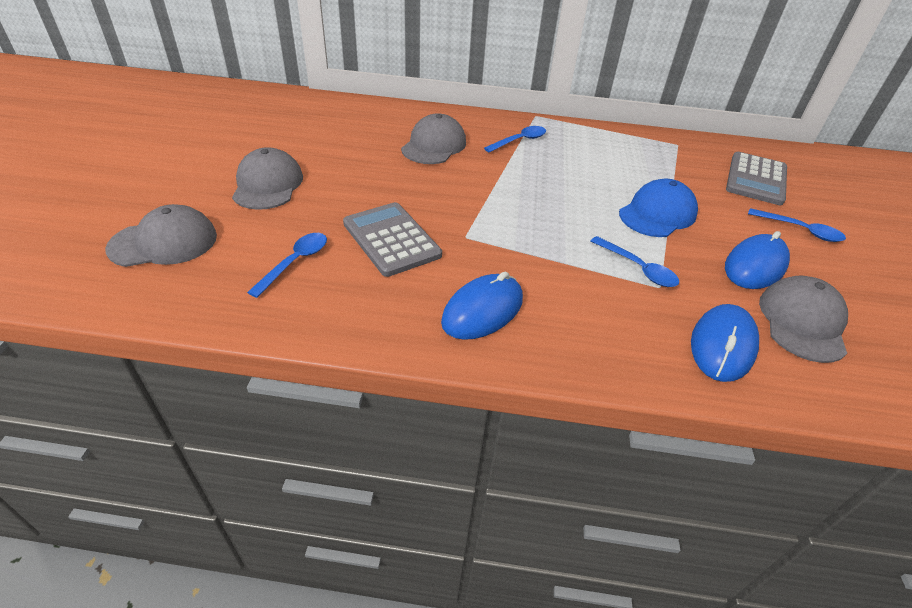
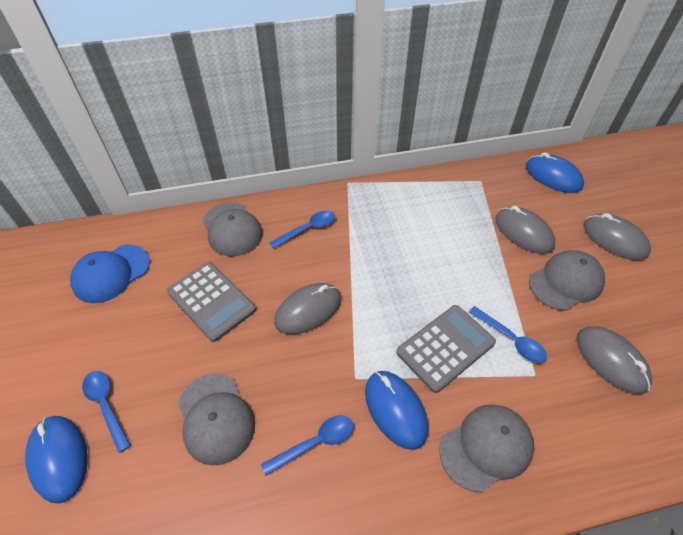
grey mouse: none = 0 -> [274,283,341,334] [495,206,555,254] [576,326,652,394] [583,213,651,260] = 4

